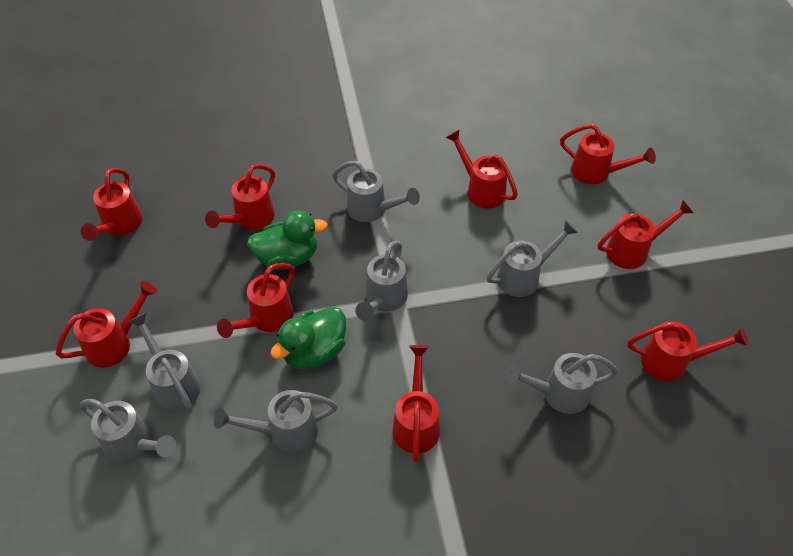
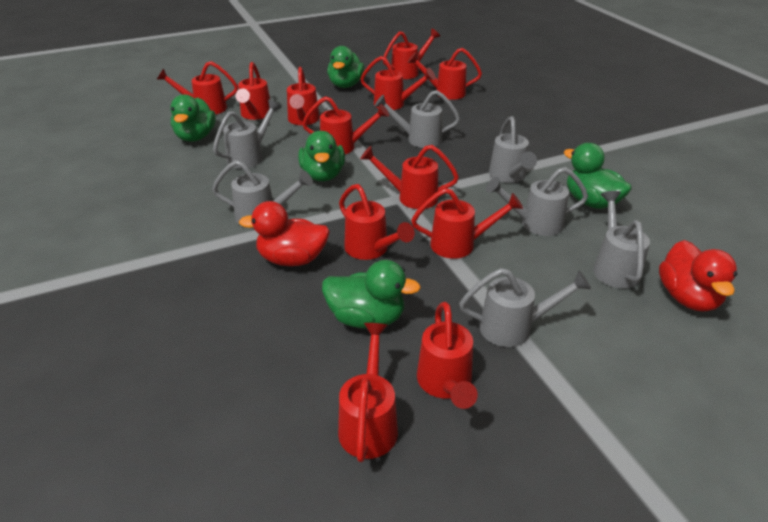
green duck: [247,210,328,270] [270,306,346,370] = 2 -> [170,94,216,142] [298,131,345,181] [322,260,421,329] [327,46,365,88] [564,143,632,209] = 5
red duck: none = 0 -> [239,201,330,266] [659,240,737,312] = 2
red watering can: [56,281,157,368] [80,168,142,241] [205,164,275,230] [217,263,295,338] [392,345,440,462] [446,129,518,209] [560,124,656,184] [598,200,694,269] [628,322,749,381] = 9 -> [156,61,238,114] [235,62,270,120] [287,67,320,125] [302,96,389,154] [338,323,398,462] [339,184,415,260] [360,56,435,110] [360,145,459,209] [383,29,440,79] [407,48,482,100] [411,188,523,259] [417,302,478,409] = 12

